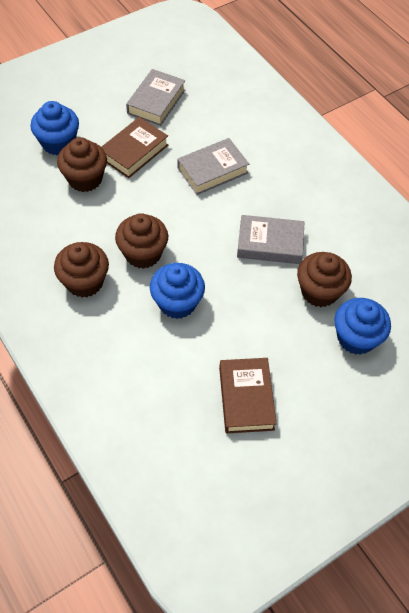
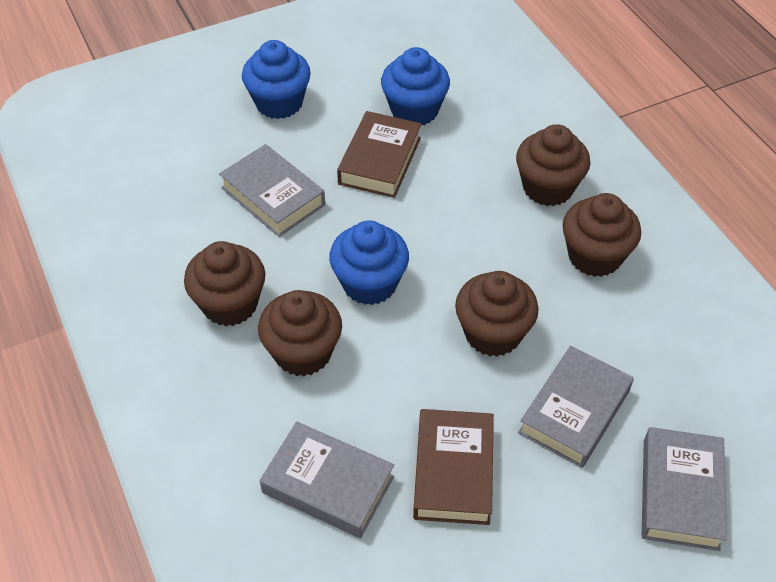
brown cupcake: [54,242,109,298] [57,137,107,192] [115,213,168,269] [297,252,352,307] = 4 -> [184,241,265,326] [258,290,342,376] [455,271,539,357] [516,124,590,206] [562,193,641,277] = 5
grey book: [126,69,185,126] [177,138,249,195] [237,215,304,264] = 3 -> [219,144,325,237] [260,422,394,538] [518,346,634,468] [642,427,727,551] = 4

